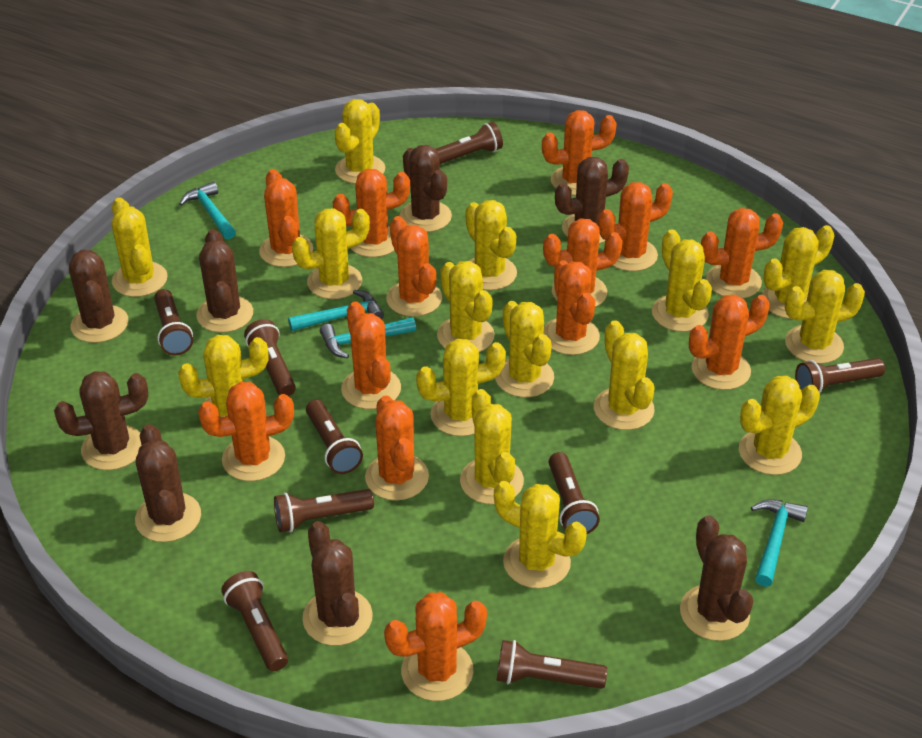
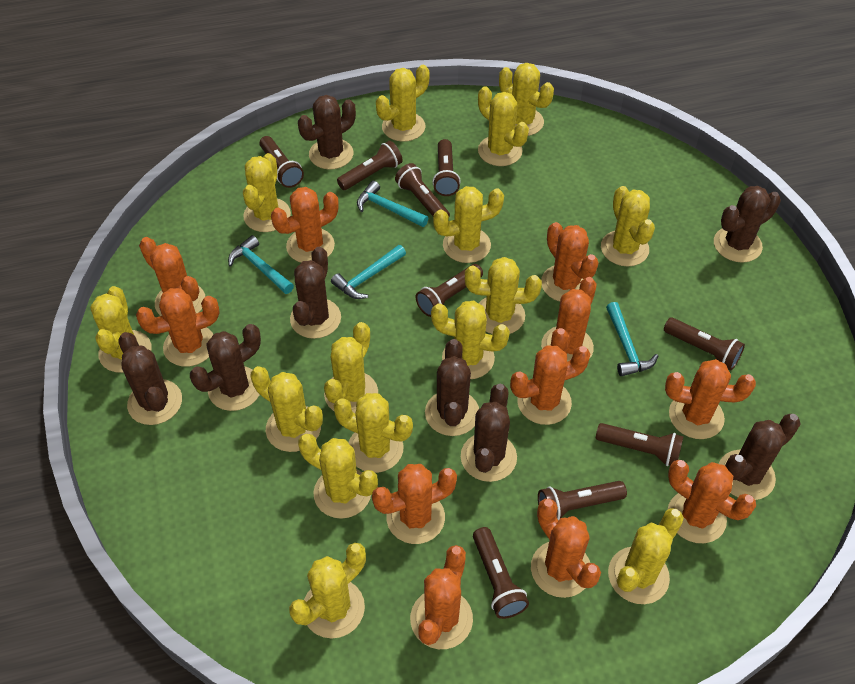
orange cactus: [198,382,294,481] [259,169,313,267] [333,169,410,257] [341,301,401,409] [365,395,429,501] [384,592,487,701] [386,216,442,317] [542,110,617,196] [543,218,623,307] [543,260,600,355] [598,182,673,271] [689,295,770,390] [701,208,783,298] = 13 -> [136,288,220,367] [139,237,205,316] [271,187,339,263] [372,464,457,544] [410,545,473,649] [510,345,590,425] [531,499,601,598] [541,222,599,302] [541,277,597,362] [665,359,756,439] [668,460,756,543] = 11

